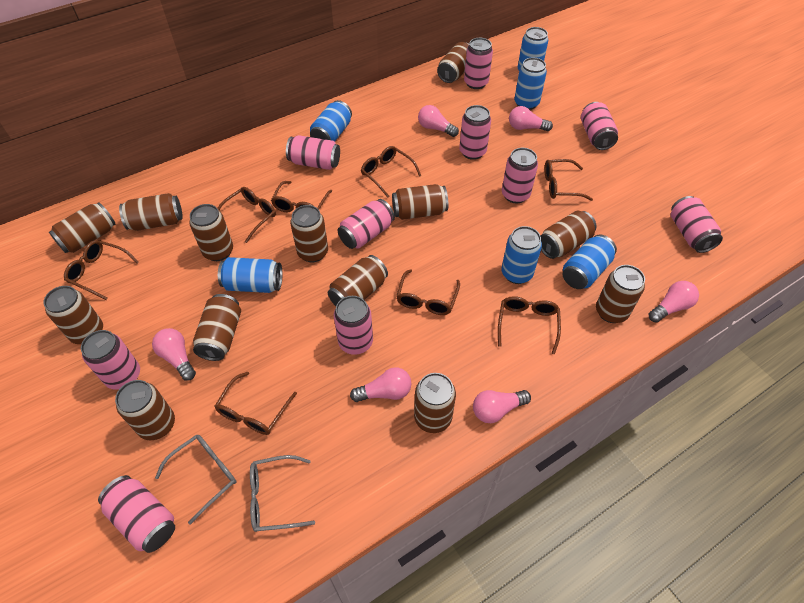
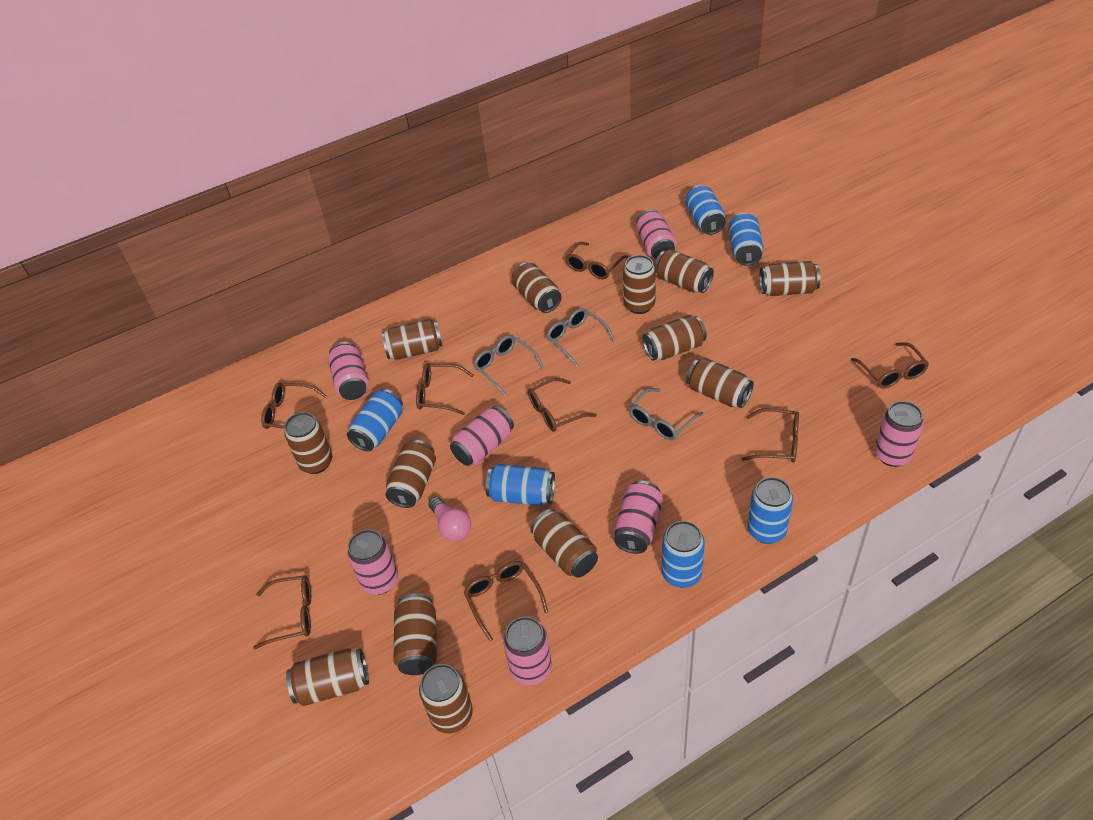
grey glasses: [155,435,236,525] [250,455,315,532] = 2 -> [473,335,544,396] [546,308,615,367] [629,388,703,440] = 3
pink can: [81,330,140,390] [98,475,175,553] [286,135,340,170] [334,296,373,355] [338,199,395,249] [459,105,491,160] [464,38,493,89] [502,148,538,203] [581,102,618,150] [671,196,723,253] = 10 -> [328,342,369,400] [347,529,398,595] [450,405,514,466] [503,617,552,685] [614,481,663,554] [636,210,676,259] [874,401,924,467] = 7
pink light bulb: [152,328,196,381] [350,367,412,402] [418,105,459,137] [473,390,531,423] [509,106,553,131] [649,281,699,323] = 6 -> [428,497,471,541] = 1

